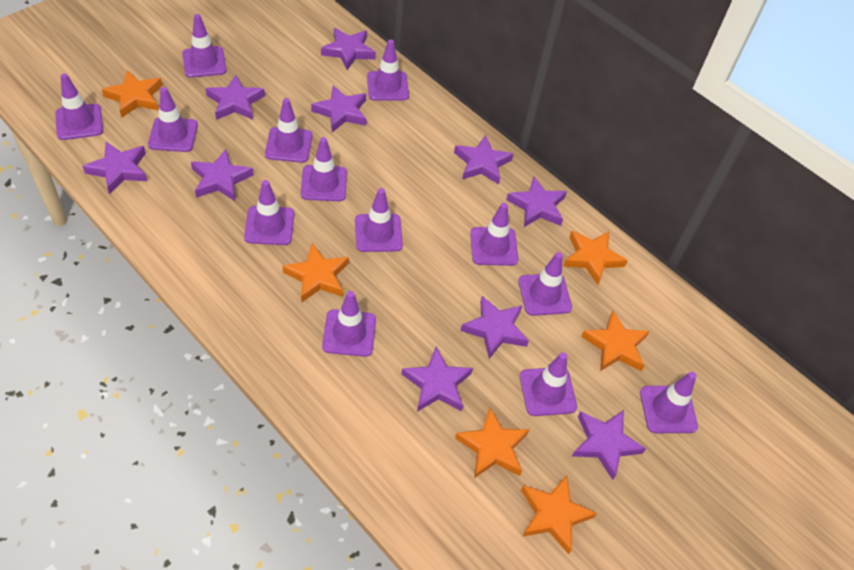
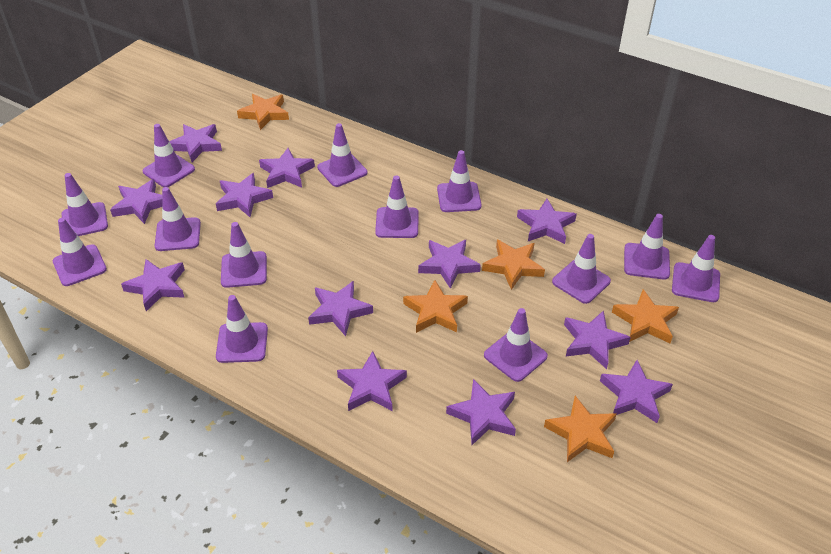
orange star: [101,70,163,118] [283,243,349,303] [455,407,529,478] [521,475,597,554] [563,231,628,285] [581,311,650,371] = 6 -> [237,94,289,130] [403,280,468,333] [482,239,545,290] [544,396,617,462] [612,289,679,343] = 5
purple star: [82,142,147,195] [191,149,254,201] [205,75,265,120] [311,85,366,132] [321,28,376,70] [401,347,473,412] [454,135,513,185] [460,296,529,359] [506,176,567,227] [572,410,646,480] = 10 -> [110,179,162,224] [121,259,185,311] [169,124,222,162] [216,173,273,217] [259,148,315,188] [308,281,373,336] [337,351,407,411] [418,240,481,289] [446,379,516,445] [517,199,577,244] [564,310,631,369] [600,360,673,423] = 12

